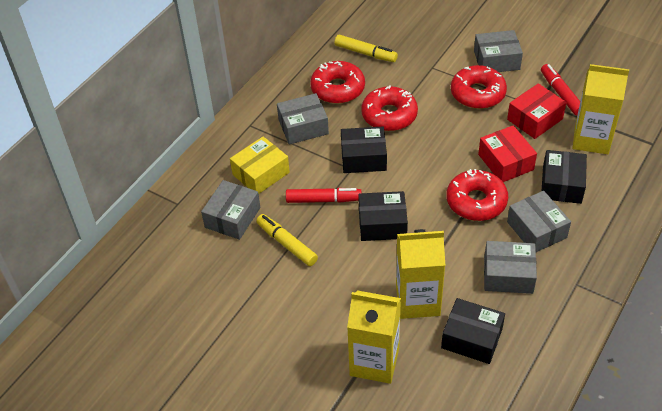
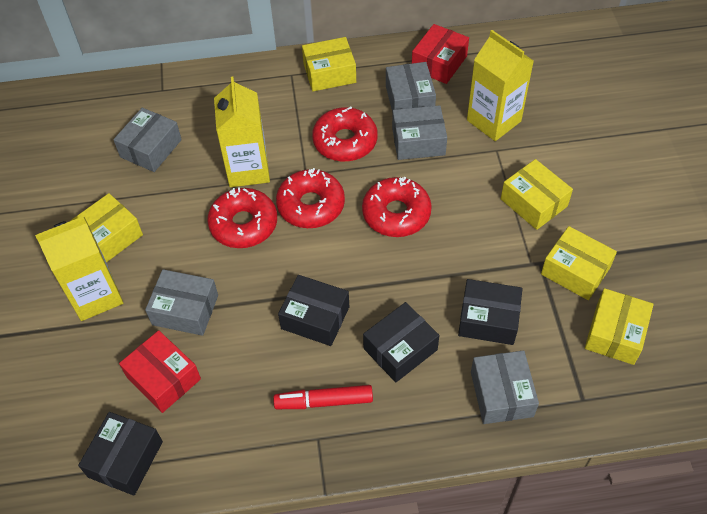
red marker: [286,188,362,203] [541,64,580,116] = 2 -> [273,385,373,409] = 1
yellow box: [230,136,290,194] = 1 -> [69,193,143,263] [302,37,356,91] [501,159,573,230] [541,226,617,300] [585,288,654,365] = 5
yellow marker: [256,214,318,266] [335,34,398,62] = 2 -> none = 0

